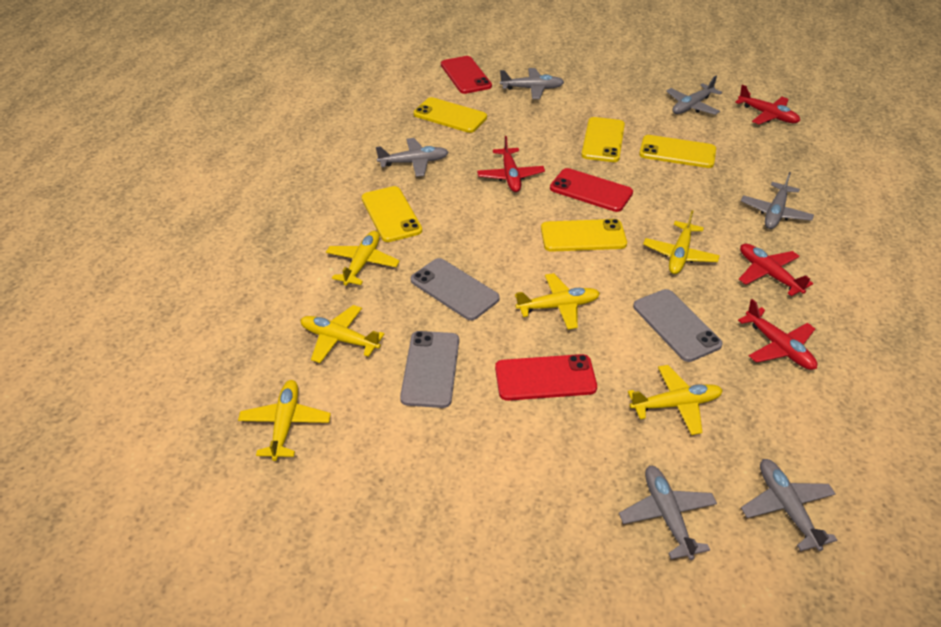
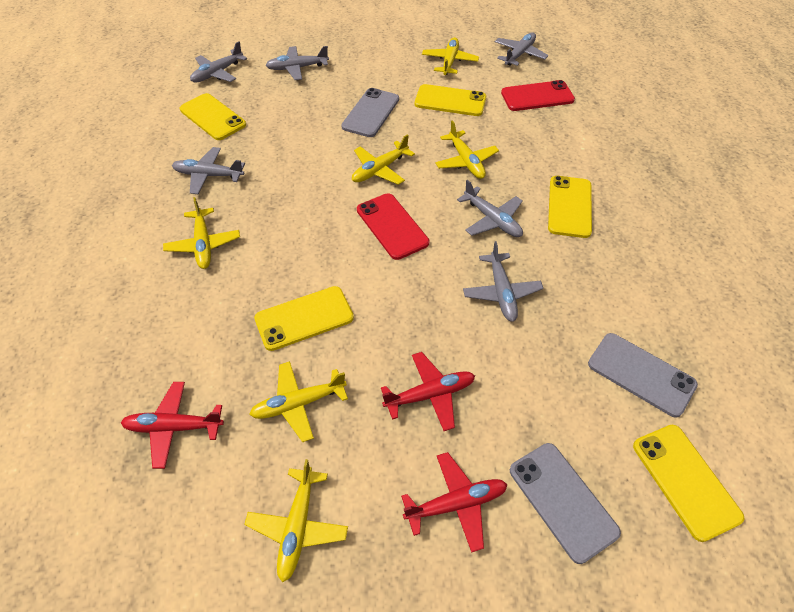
red phone: [441,56,492,94] [495,354,597,401] [550,168,633,212] = 3 -> [357,193,429,260] [501,80,575,111] = 2
red plane: [477,136,545,192] [735,84,800,124] [738,299,817,370] [739,243,813,296] = 4 -> [121,382,224,469] [381,352,475,431] [401,452,508,553] = 3

